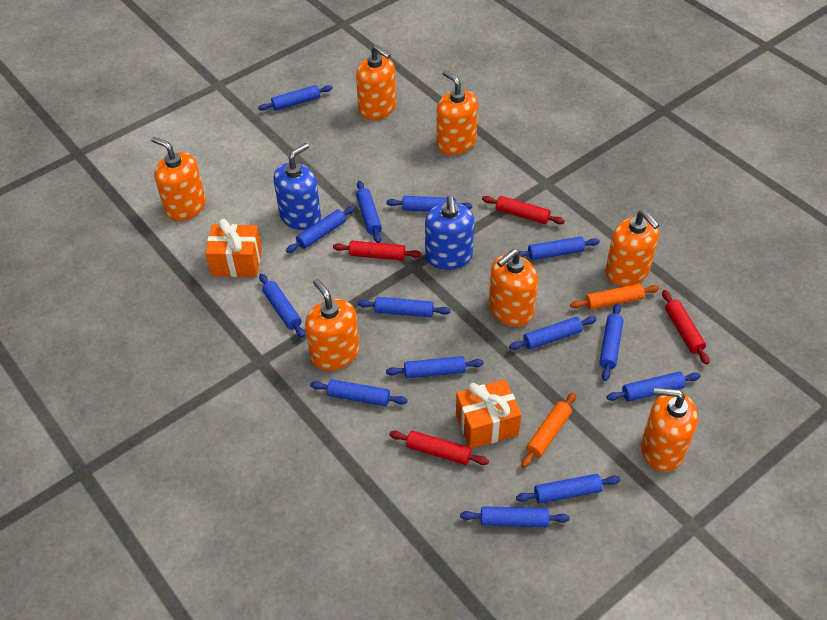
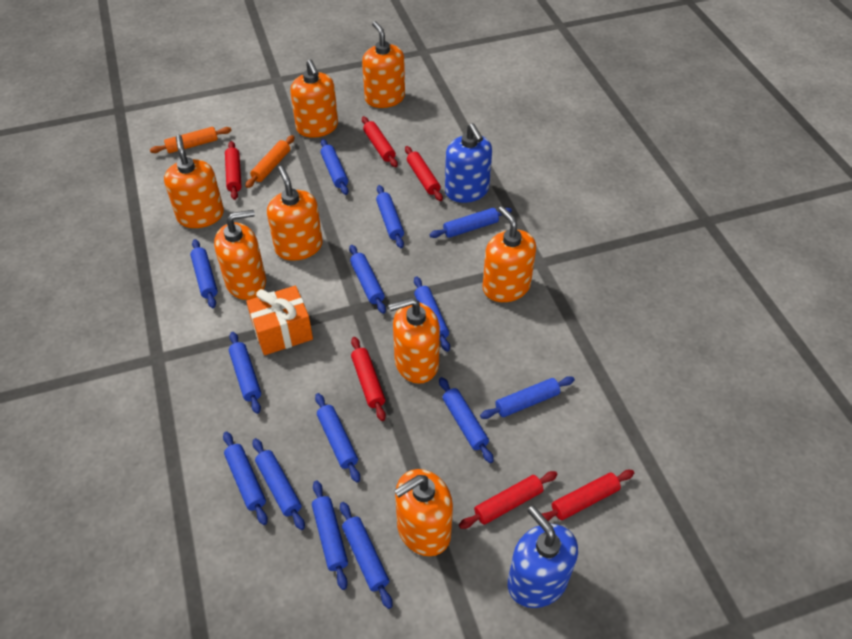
orange gift: [205,219,262,277] [456,379,521,449] = 2 -> [246,286,313,355] = 1
orange soap dispenser: [151,137,206,221] [305,279,360,371] [356,45,396,120] [436,70,478,155] [489,249,538,327] [605,210,659,286] [641,387,698,472] = 7 -> [164,135,224,228] [214,210,266,300] [267,166,323,261] [290,59,338,138] [362,21,405,108] [389,298,440,384] [394,469,453,556] [482,206,536,302] = 8
red rolling pin: [333,241,422,261] [389,431,489,465] [482,196,565,224] [662,290,709,364] = 4 -> [225,141,242,200] [351,337,386,421] [362,116,398,167] [405,146,443,201] [459,471,558,529] [542,470,634,521] = 6

